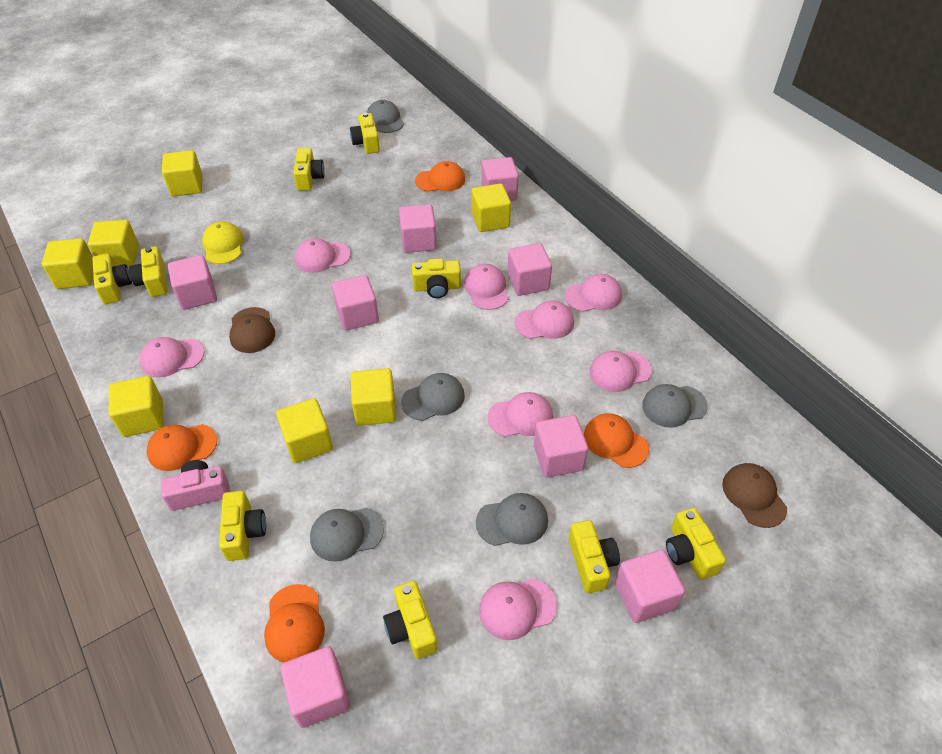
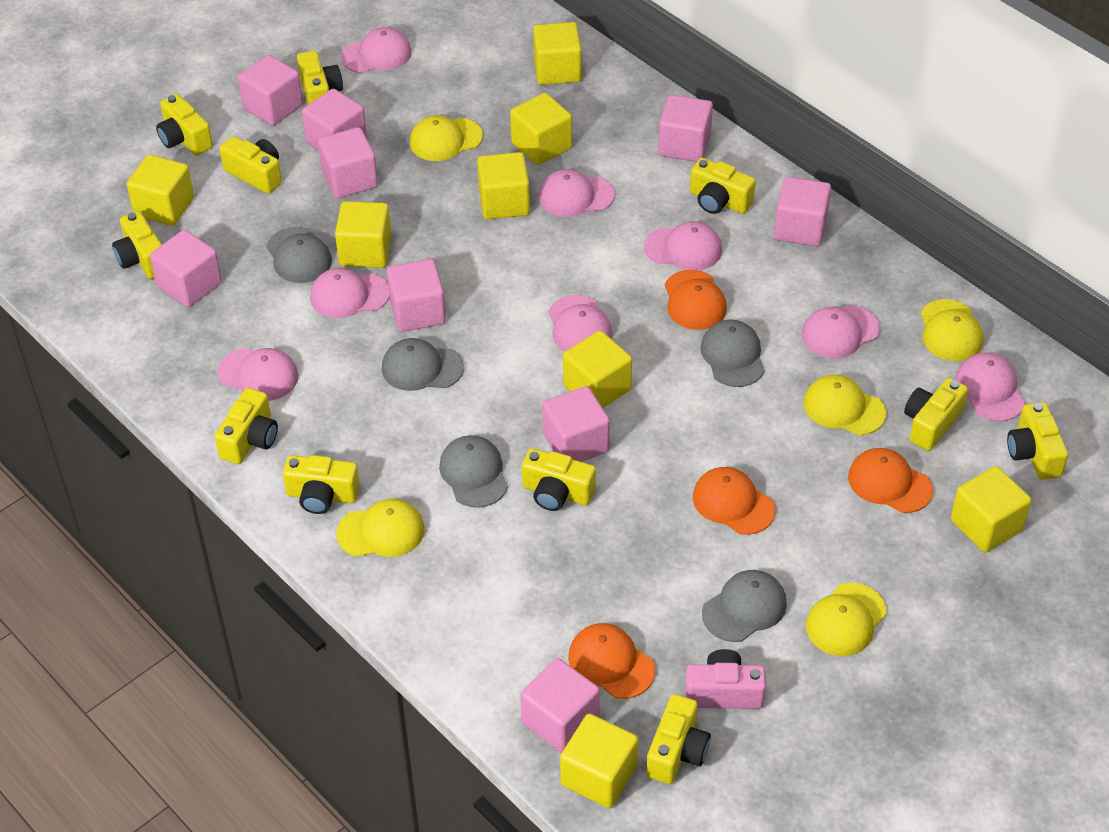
brown cap: [229,307,275,353] [722,463,787,528] = 2 -> none = 0
pink cube: [168,255,217,310] [281,646,350,728] [332,275,379,331] [399,204,437,253] [481,157,519,201] [507,243,552,296] [534,415,588,478] [615,550,685,623] = 8 -> [150,230,222,307] [238,55,303,126] [302,89,367,151] [318,127,378,198] [387,259,446,332] [520,658,600,753] [542,386,610,462] [658,95,713,162] [774,177,831,247] = 9
yellow camera: [92,253,132,304] [129,246,167,297] [219,491,266,561] [293,148,325,191] [350,113,380,154] [383,581,438,659] [412,259,461,298] [568,520,620,593] [666,508,726,580] = 9 -> [112,211,162,279] [156,94,213,155] [215,388,278,464] [219,136,282,194] [283,455,360,514] [297,51,343,105] [522,448,596,511] [646,694,711,784] [690,158,756,214] [904,378,968,451] [1007,402,1068,480] = 11
yellow cap: [202,221,244,264] = 1 -> [336,499,425,557] [410,115,483,161] [803,374,886,435] [806,583,886,656] [921,299,984,361] = 5
yellow cube: [42,238,94,289] [88,220,139,267] [109,376,164,437] [162,150,202,196] [276,398,333,463] [351,368,396,426] [472,183,511,232] = 7 -> [127,155,194,226] [335,201,392,268] [477,152,530,219] [510,93,572,165] [533,22,581,85] [560,714,638,808] [563,331,632,408] [951,466,1031,552] = 8

